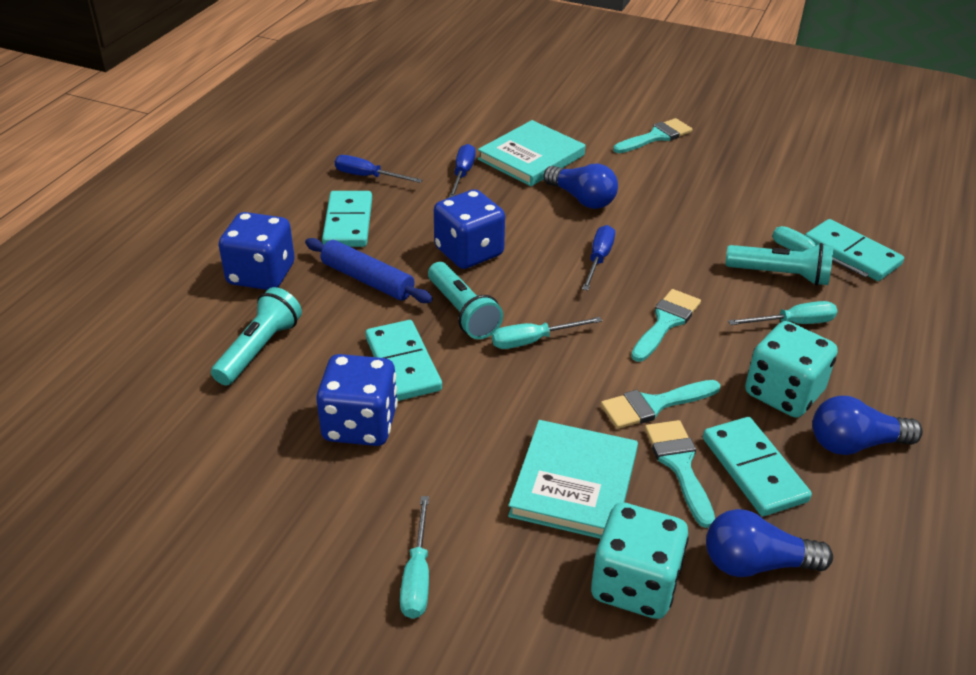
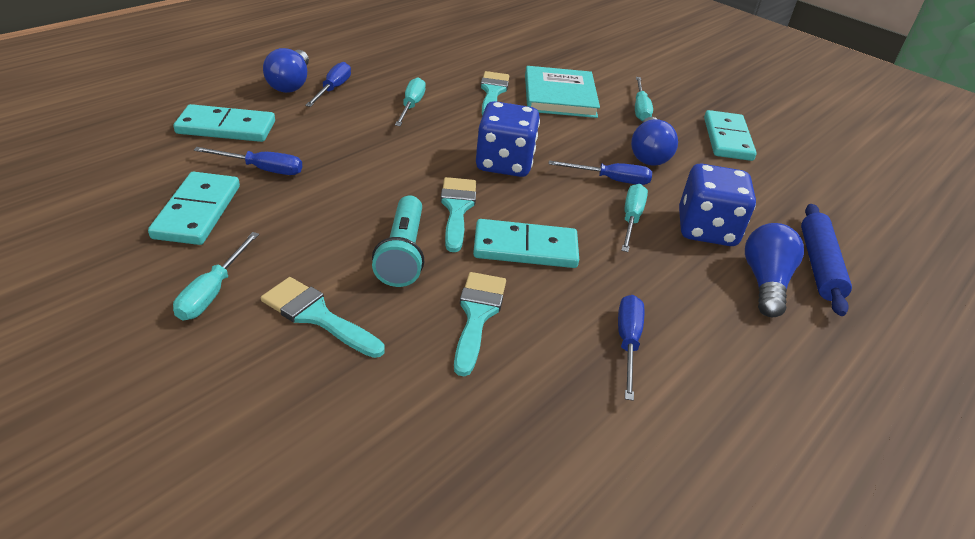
blue dice: [219,212,295,290] [316,354,398,446] [434,189,505,269] = 3 -> [476,101,540,177] [679,163,756,246] = 2
blue screwdriver: [335,155,422,183] [449,144,476,198] [582,225,615,291] = 3 -> [194,147,302,175] [305,62,351,107] [549,160,652,185] [618,295,644,401] = 4
turquoise book: [478,120,585,186] [508,420,638,539] = 2 -> [525,66,600,118] = 1
turquoise dice: [591,502,689,619] [745,321,838,418] = 2 -> none = 0
turquoise flashlight: [211,287,302,386] [428,262,503,339] [725,243,833,286] = 3 -> [372,196,424,287] = 1

